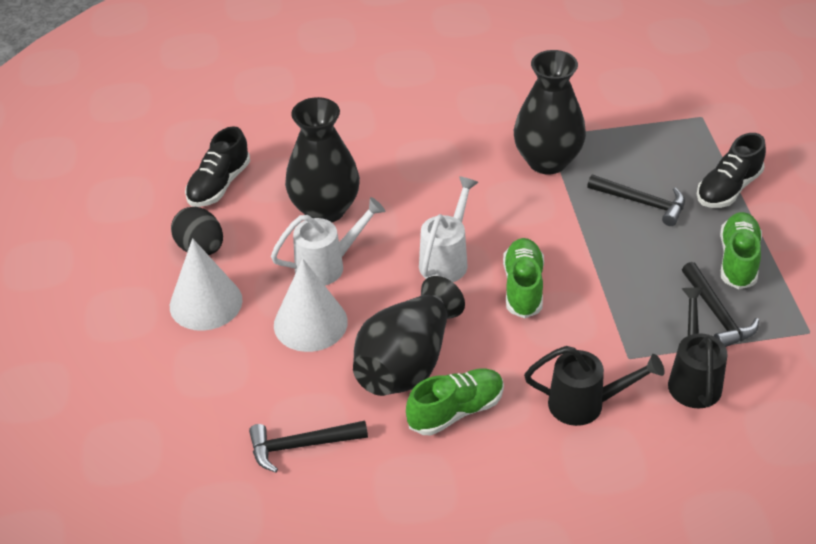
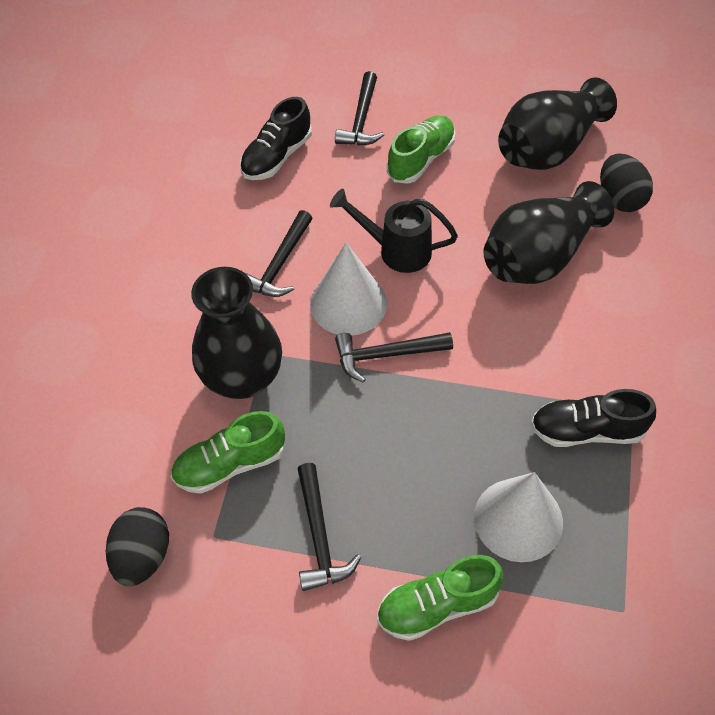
black egg: [171,207,223,255] = 1 -> [106,507,169,586] [600,153,653,212] = 2
black hammer: [249,420,368,473] [587,175,685,226] [682,262,759,347] = 3 -> [245,210,312,297] [298,463,361,591] [335,71,384,145] [335,332,453,383] = 4
black watering can: [524,346,664,426] [668,287,728,408] = 2 -> [330,189,458,273] = 1
white watering can: [271,197,385,286] [419,176,479,282] = 2 -> none = 0

